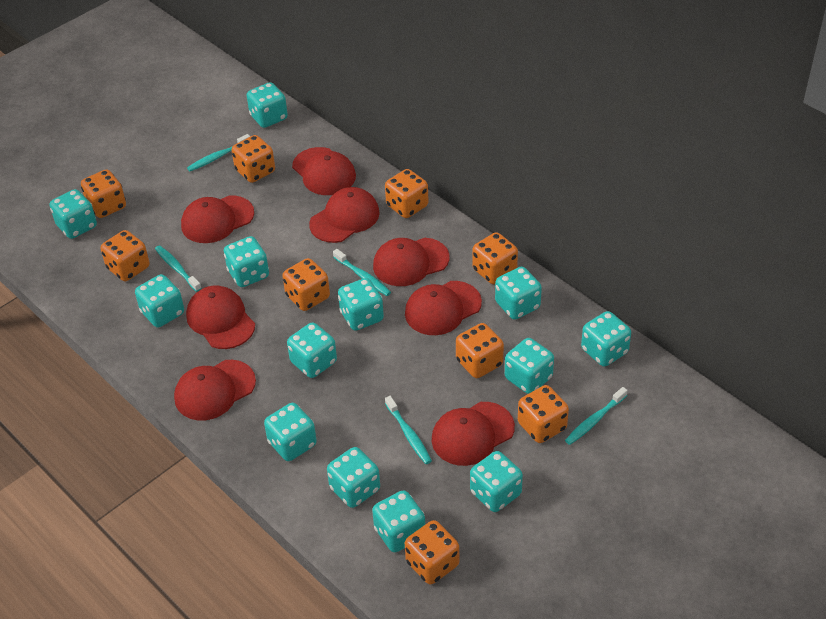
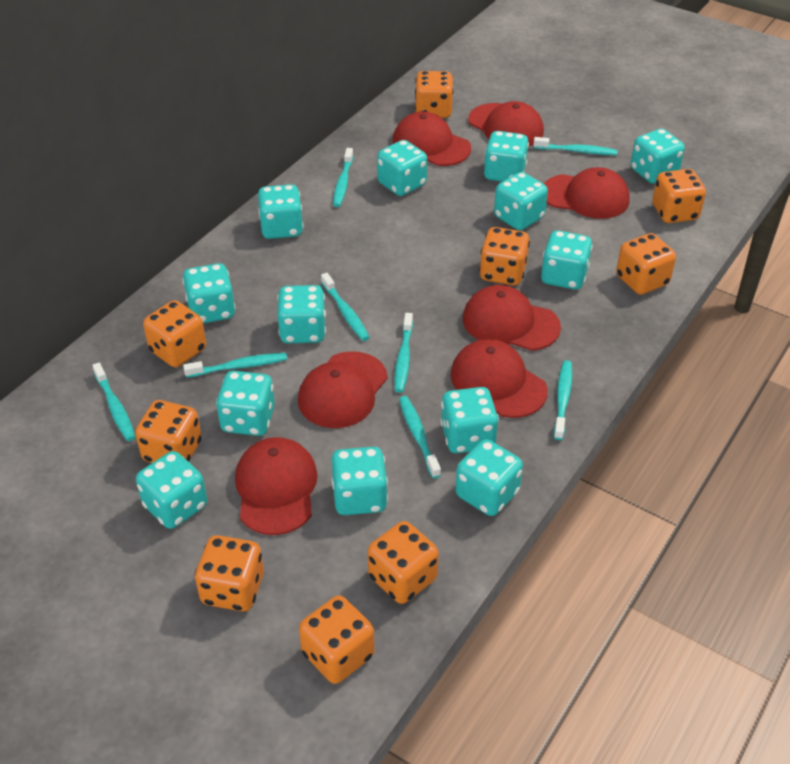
red cap: [174,360,256,420] [181,195,254,243] [186,286,255,349] [292,147,356,195] [309,187,380,243] [373,238,449,286] [405,281,482,335] [432,402,515,466] = 8 -> [235,437,318,535] [298,351,388,428] [393,112,471,166] [450,339,548,418] [463,285,561,351] [468,101,544,146] [544,167,630,219] = 7
turquoise toothbrush: [155,245,202,292] [187,134,250,171] [333,249,391,296] [385,396,432,464] [565,387,628,445] = 5 -> [92,362,135,441] [183,353,287,378] [321,273,370,341] [333,148,353,207] [394,313,413,393] [399,396,441,478] [533,137,618,155] [554,360,572,440] = 8

